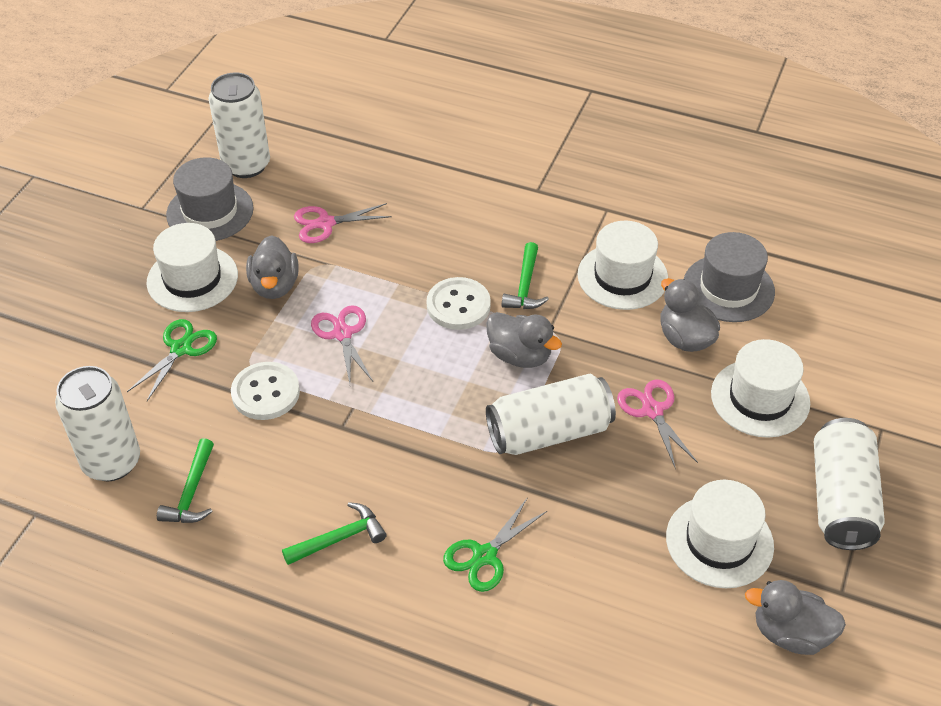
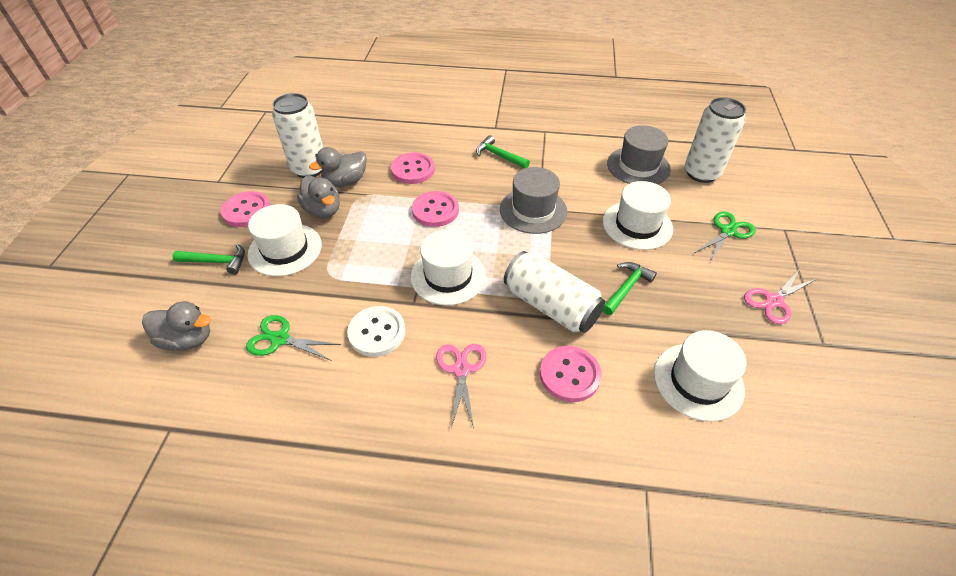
grey duck: [246,235,299,299] [486,312,562,368] [660,278,720,352] [745,580,846,655] = 4 -> [142,301,211,351] [297,176,340,218] [309,147,367,187] = 3
pink button: none = 0 -> [221,191,271,227] [391,152,435,184] [412,191,459,227] [540,346,602,402] = 4
pink scissors: [294,203,392,243] [311,305,373,384] [617,379,698,469] = 3 -> [436,344,487,428] [744,270,817,324] = 2
white button: [231,362,300,420] [427,277,491,330] = 2 -> [347,306,406,357] = 1
white can: [55,366,140,481] [209,73,270,178] [486,374,616,455] [814,418,885,550] = 4 -> [272,93,323,178] [504,251,605,333] [685,97,746,183] = 3

